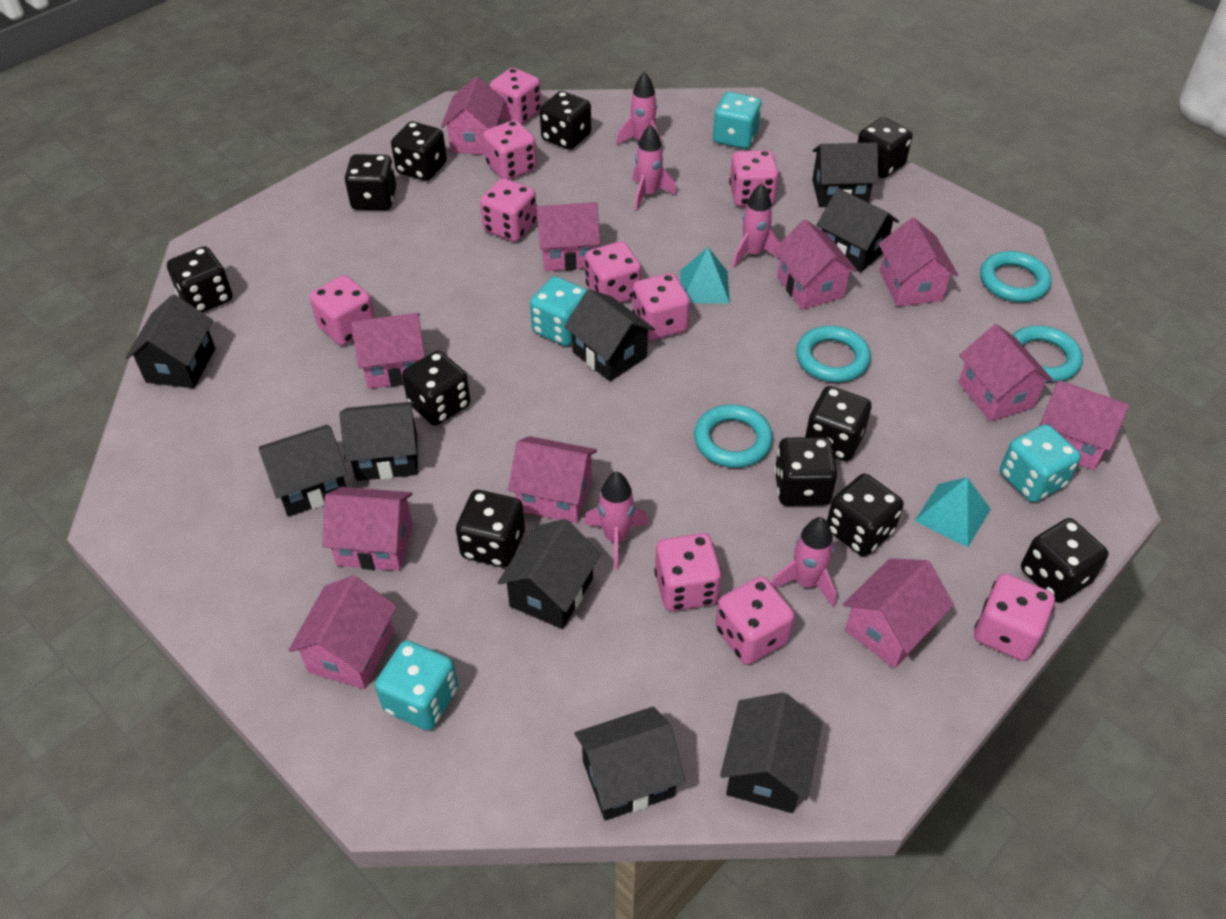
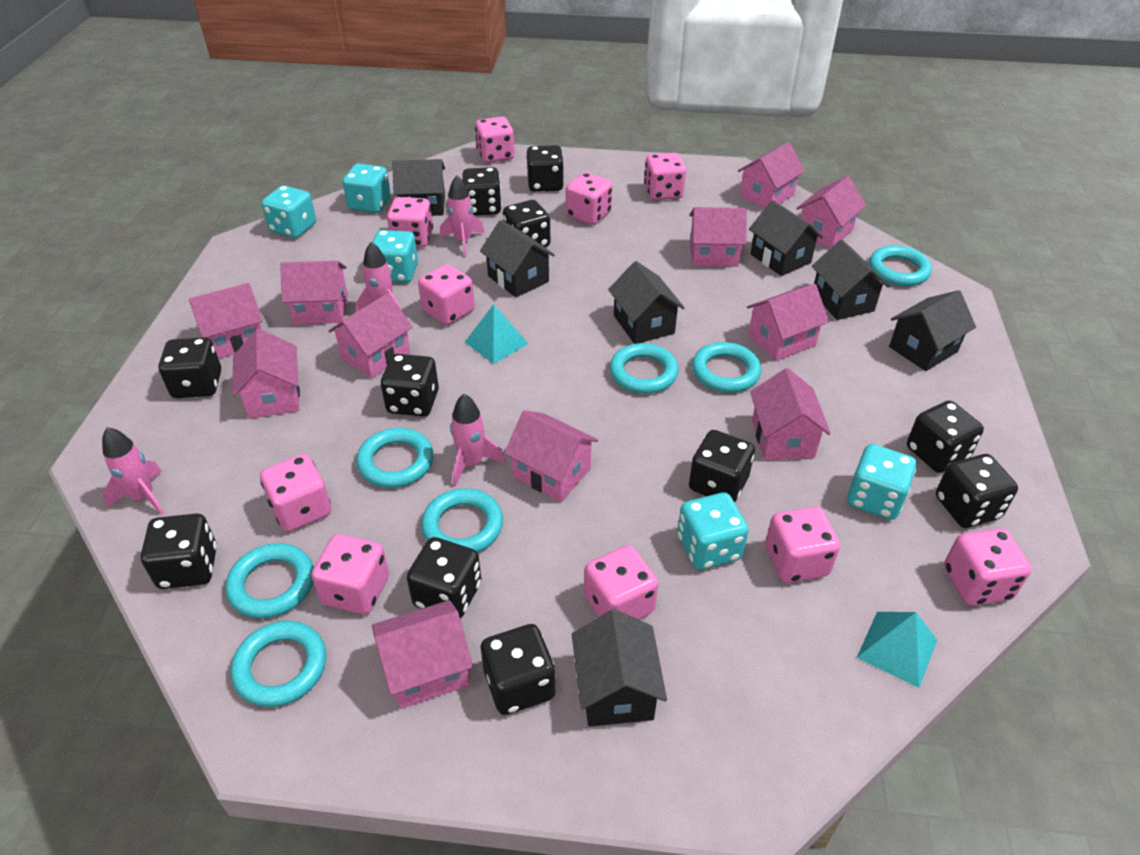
black house: [125,294,215,388] [259,425,347,517] [339,402,418,481] [497,519,601,629] [564,289,655,382] [574,706,685,821] [720,692,822,813] [812,142,878,207] [817,188,899,272] = 9 -> [392,159,445,216] [480,220,555,297] [572,609,667,727] [608,261,685,344] [749,200,823,276] [812,239,889,320] [889,290,976,371] = 7
pink rocket: [584,471,649,569] [616,72,661,145] [632,125,677,211] [732,183,780,268] [771,517,837,608] = 5 -> [102,427,165,515] [355,242,402,312] [440,175,484,256] [450,394,505,487] = 4
turquoise dice: [375,640,458,731] [530,276,587,346] [713,92,762,149] [1000,424,1081,502] = 4 -> [262,185,316,238] [343,164,391,213] [372,230,418,283] [677,492,749,570] [847,444,916,520] = 5
turquoise ring: [694,404,773,468] [796,326,871,383] [980,251,1051,302] [1013,326,1083,382] = 4 -> [226,543,314,618] [231,621,326,707] [356,428,433,488] [421,488,503,553] [610,343,679,394] [692,342,761,392] [869,245,932,286] = 7

